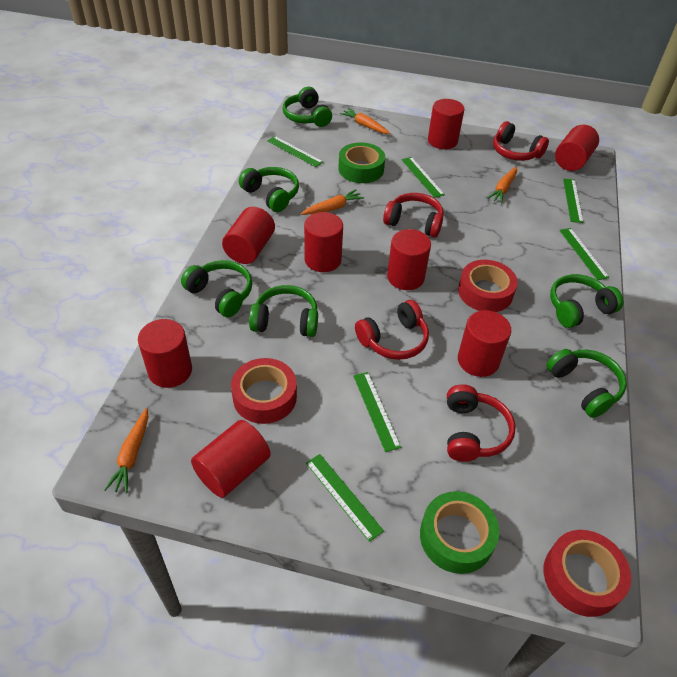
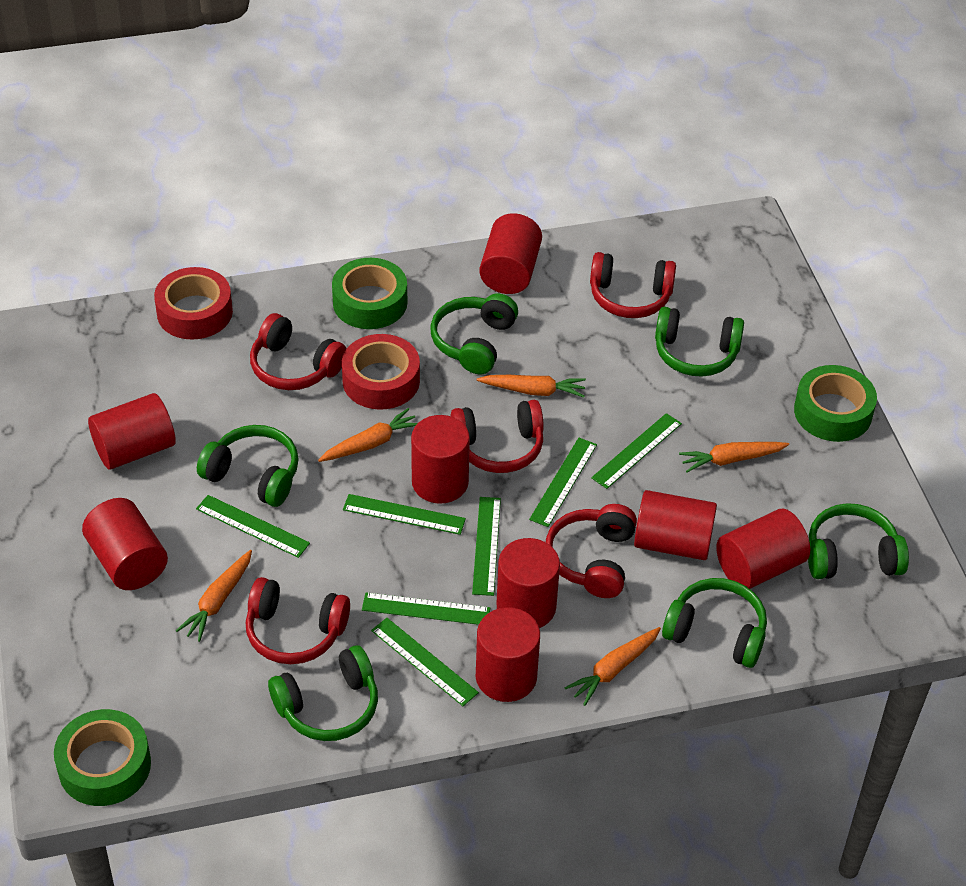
green ruler: [267,136,323,167] [306,454,384,542] [353,372,401,452] [402,157,445,198] [559,228,609,280] [563,178,583,223] = 6 -> [196,495,310,558] [343,494,466,535] [362,592,490,625] [371,618,479,706] [472,497,501,596] [529,438,597,527] [591,413,682,489] = 7
green tape: [339,142,385,183] [420,491,499,574] = 2 -> [54,709,151,806] [332,258,407,329] [794,365,877,442] = 3
orange carrot: [104,408,149,493] [301,189,364,215] [340,108,390,134] [487,167,517,204] = 4 -> [176,550,252,642] [318,408,418,462] [476,375,586,398] [565,627,661,706] [679,442,789,472] = 5
red headphones: [355,300,429,360] [383,193,444,237] [447,384,516,462] [493,121,549,161] = 4 -> [246,577,350,664] [250,313,347,390] [451,400,544,473] [546,504,637,598] [590,252,676,318] = 5
red tape: [231,358,297,424] [458,260,518,312] [544,530,631,617] = 3 -> [154,267,233,340] [342,334,420,410] = 2

